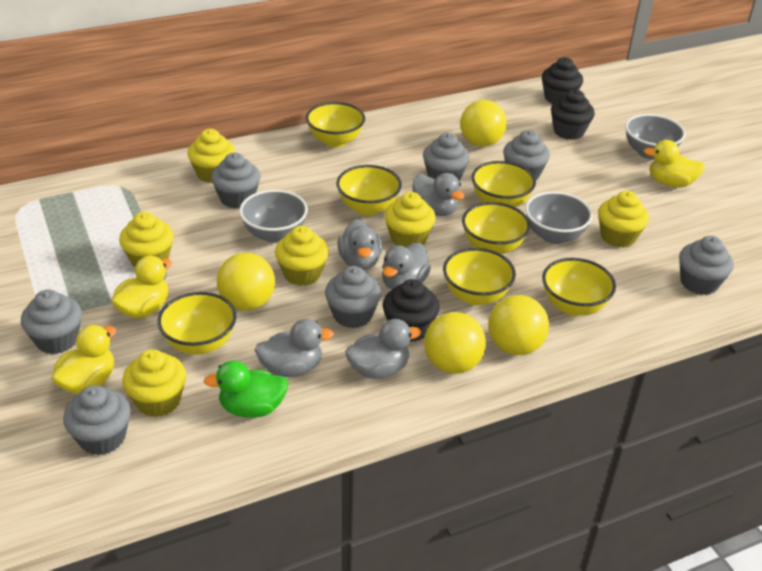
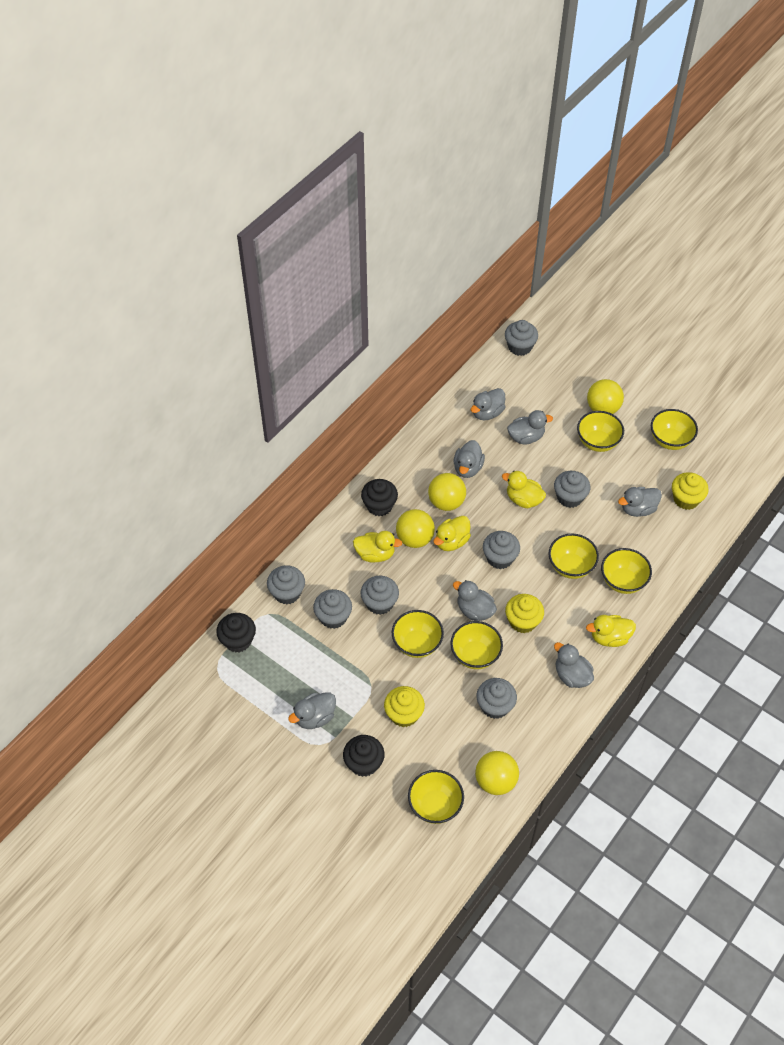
green duck: [204,360,289,418] = 1 -> none = 0
grey bowl: [239,190,308,243] [525,192,593,244] [625,114,686,159] = 3 -> none = 0
grey duck: [255,319,334,377] [337,219,382,270] [345,319,421,379] [382,243,431,290] [412,173,464,216] = 5 -> [288,692,336,729] [453,580,497,621] [454,440,485,478] [471,388,506,420] [507,410,553,445] [554,642,594,688] [618,487,662,517] = 7
yellow cupcake: [119,212,174,267] [123,349,186,417] [188,129,235,183] [275,226,329,286] [385,192,436,247] [598,191,649,248] = 6 -> [384,686,425,727] [505,594,544,633] [672,472,709,510] = 3
yellow duck: [51,325,116,394] [111,256,172,318] [644,140,705,188] = 3 -> [353,531,402,563] [433,516,471,551] [502,471,546,508] [586,615,636,647] = 4

